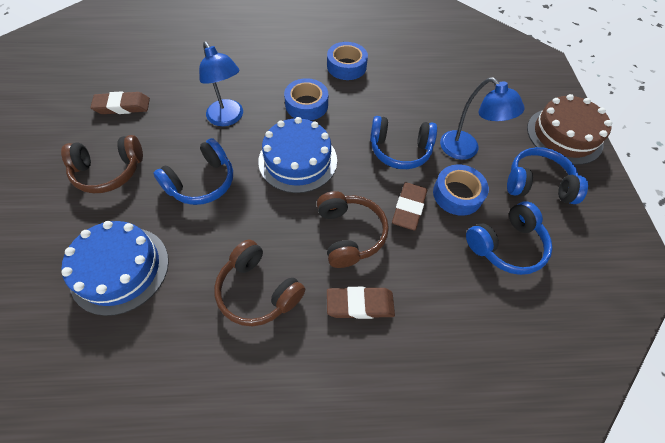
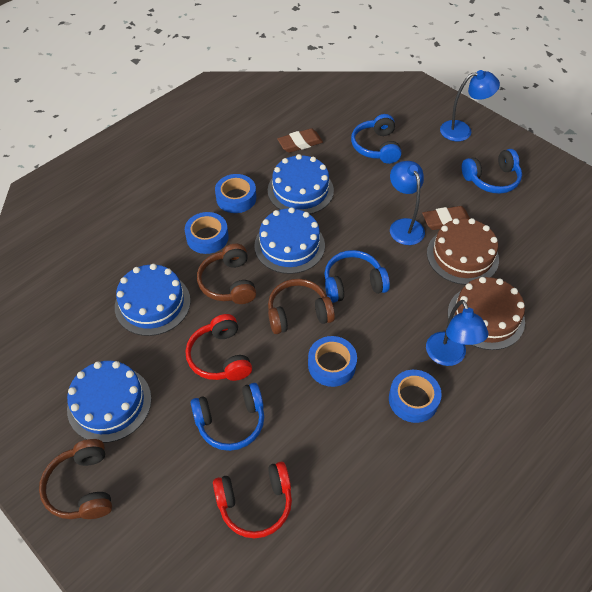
blue cake: [61,221,169,316] [258,117,337,193] = 2 -> [67,361,152,443] [115,264,191,336] [254,207,325,274] [268,154,334,214] = 4
blue lamp: [199,41,243,126] [440,77,525,160] = 2 -> [390,161,425,245] [426,300,488,366] [440,70,500,141] = 3
blue tape: [284,78,328,120] [327,42,368,80] [433,164,489,216] = 3 -> [185,212,229,254] [215,174,256,213] [308,336,357,387] [389,370,442,423] = 4
brown cake: [527,94,612,165] = 1 -> [427,218,499,285] [448,277,525,350] = 2
brown eraser: [90,91,150,114] [327,287,395,319] [392,182,427,230] = 3 -> [277,128,323,153] [422,206,470,230] = 2
red headphones: none = 0 -> [186,314,252,381] [213,462,292,538] = 2

